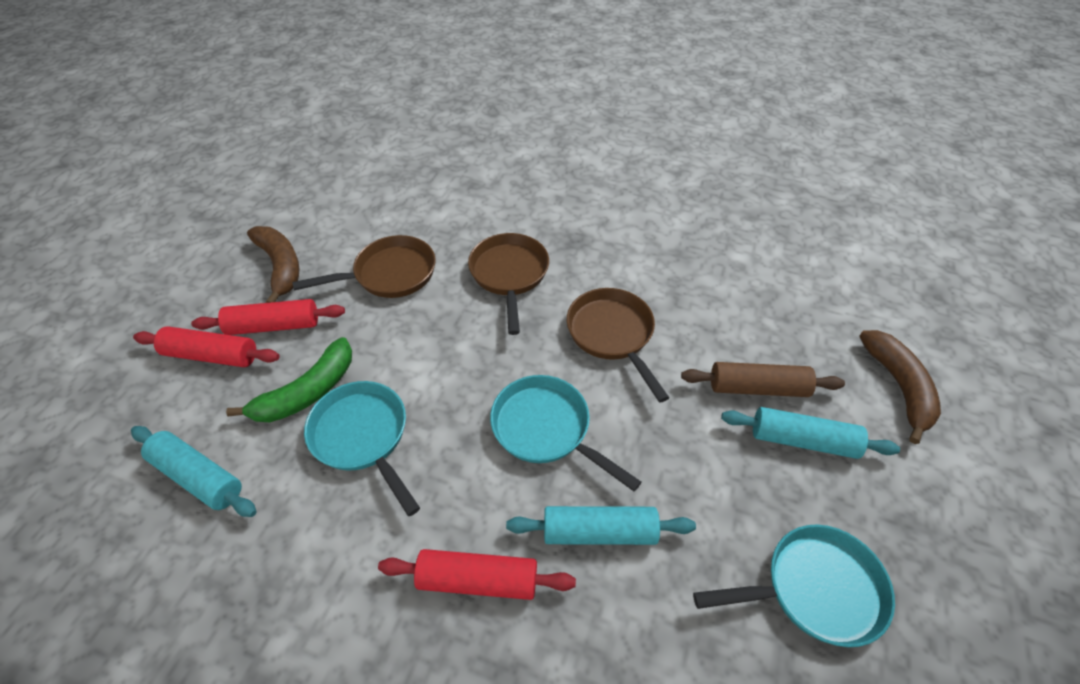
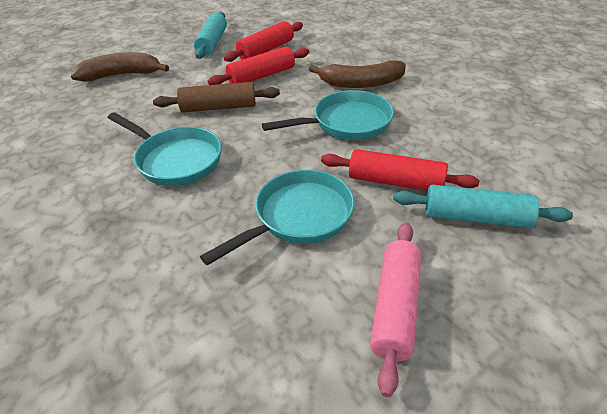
brown pan: [292,235,435,298] [468,233,549,335] [567,288,669,403] = 3 -> none = 0
green banana: [226,337,352,422] = 1 -> none = 0
pink rolling pin: none = 0 -> [370,222,422,397] = 1
turquoise rolling pin: [131,426,257,517] [506,506,696,545] [721,407,900,459] = 3 -> [194,12,227,59] [393,184,573,228] = 2

